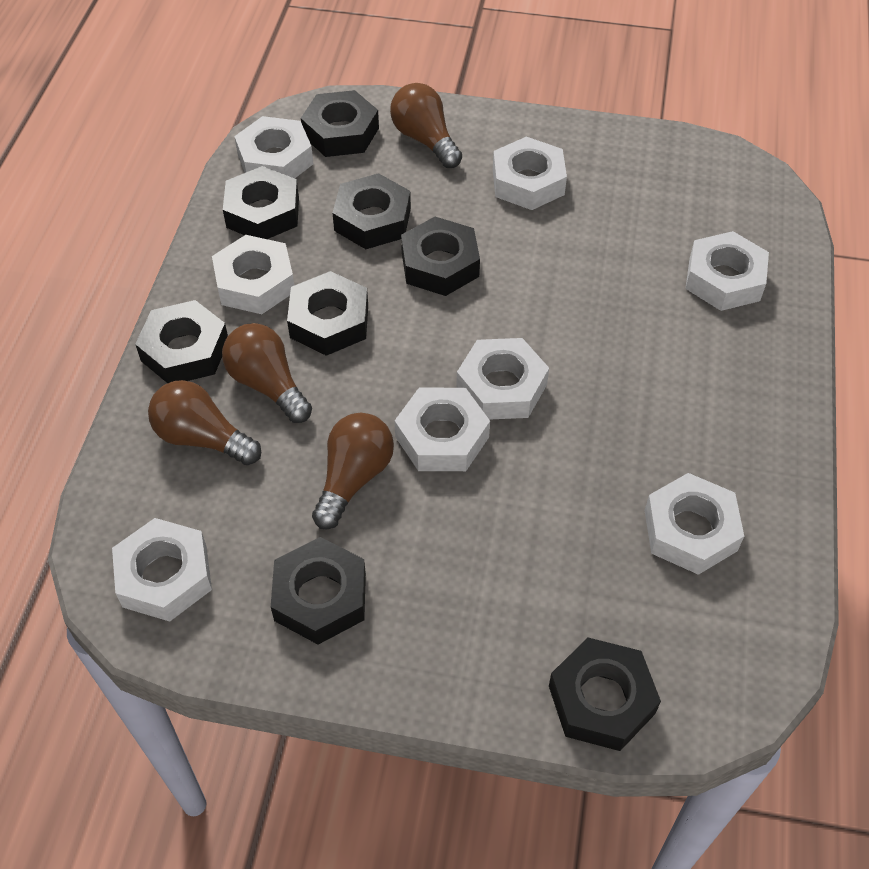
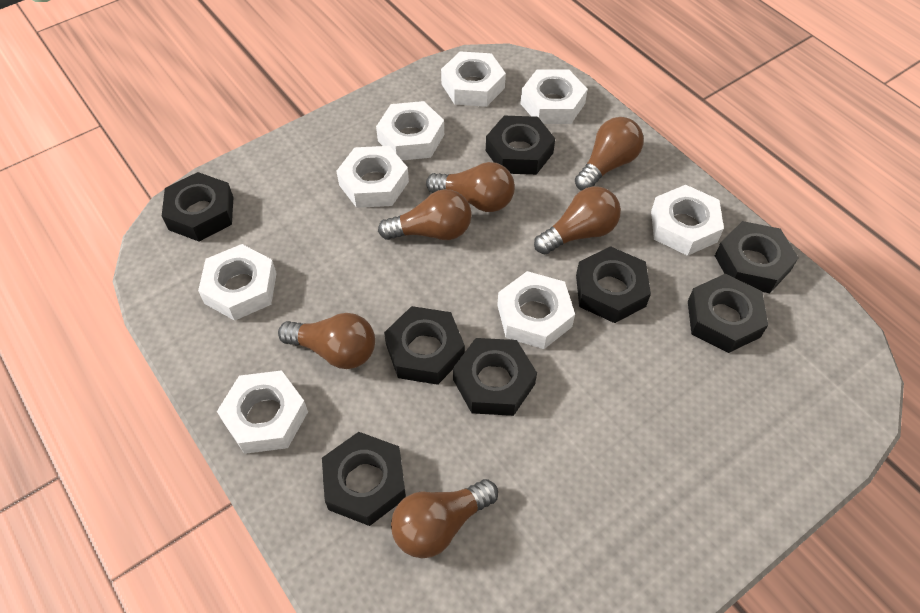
brown light bulb: [148,380,261,465] [222,323,312,423] [312,413,394,530] [390,83,462,168] = 4 -> [278,313,375,369] [378,189,472,240] [391,479,498,558] [426,162,515,212] [534,186,621,255] [575,117,644,191] = 6

